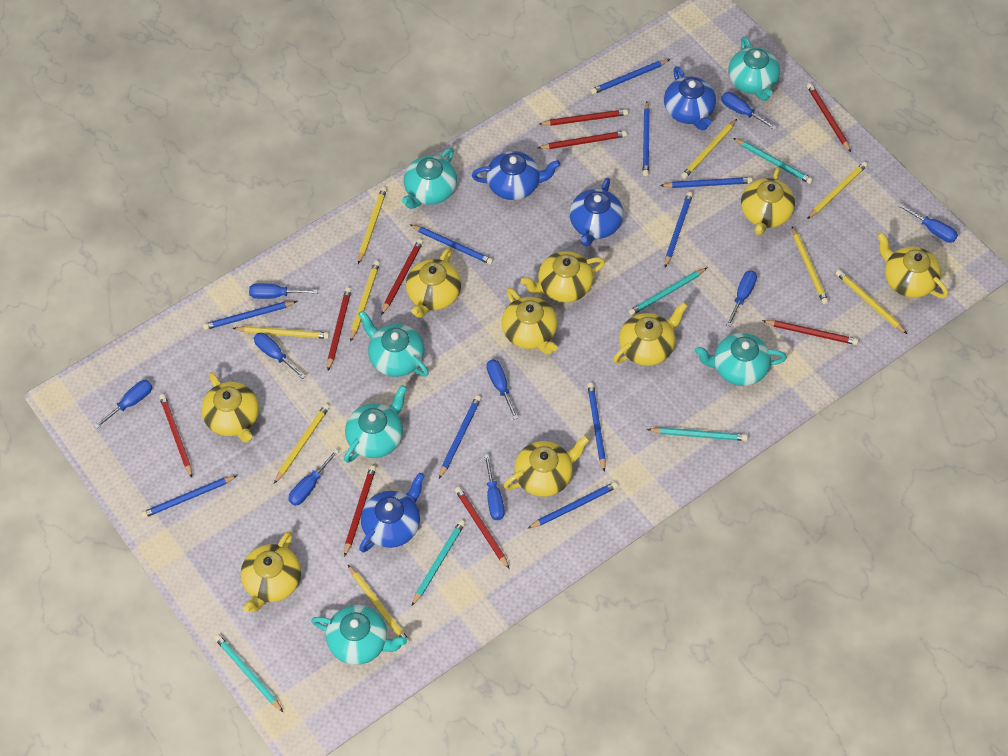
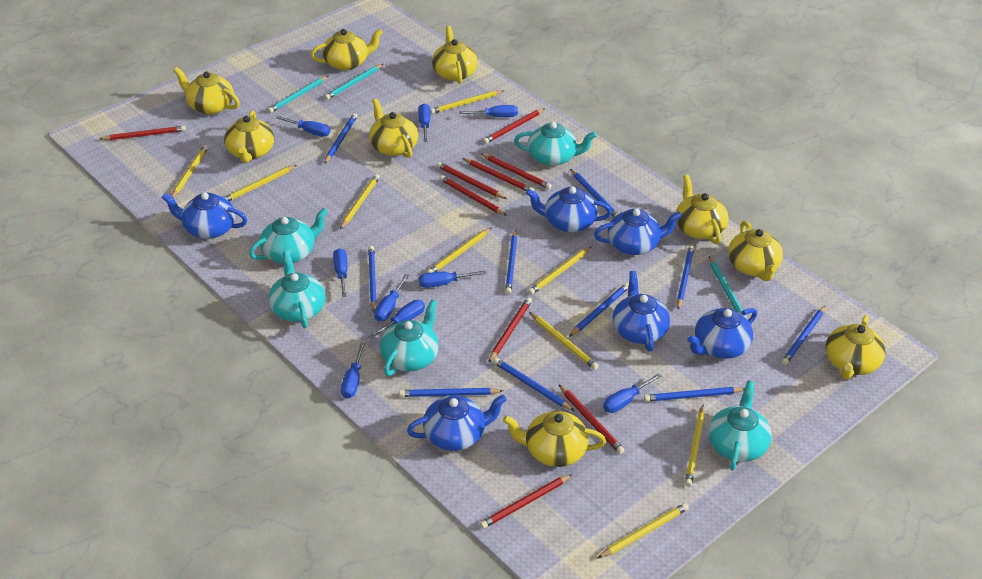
blue teapot: [359,473,425,552] [472,151,560,200] [569,177,624,247] [664,66,716,130] = 4 -> [162,192,247,239] [407,395,507,451] [526,187,612,232] [594,209,682,255] [613,271,670,352] [687,308,757,359] = 6
turquoise pencil: [214,634,283,712] [412,520,465,606] [629,268,707,316] [647,427,748,441] [733,138,813,184] = 5 -> [268,76,328,113] [325,64,383,100] [709,256,747,319] = 3
turquoise teapot: [311,605,407,665] [344,385,407,463] [358,310,429,377] [402,148,457,209] [694,333,787,386] [728,36,780,101] = 6 -> [249,208,328,264] [268,251,326,328] [380,300,439,376] [514,122,597,166] [708,381,771,471] = 5

